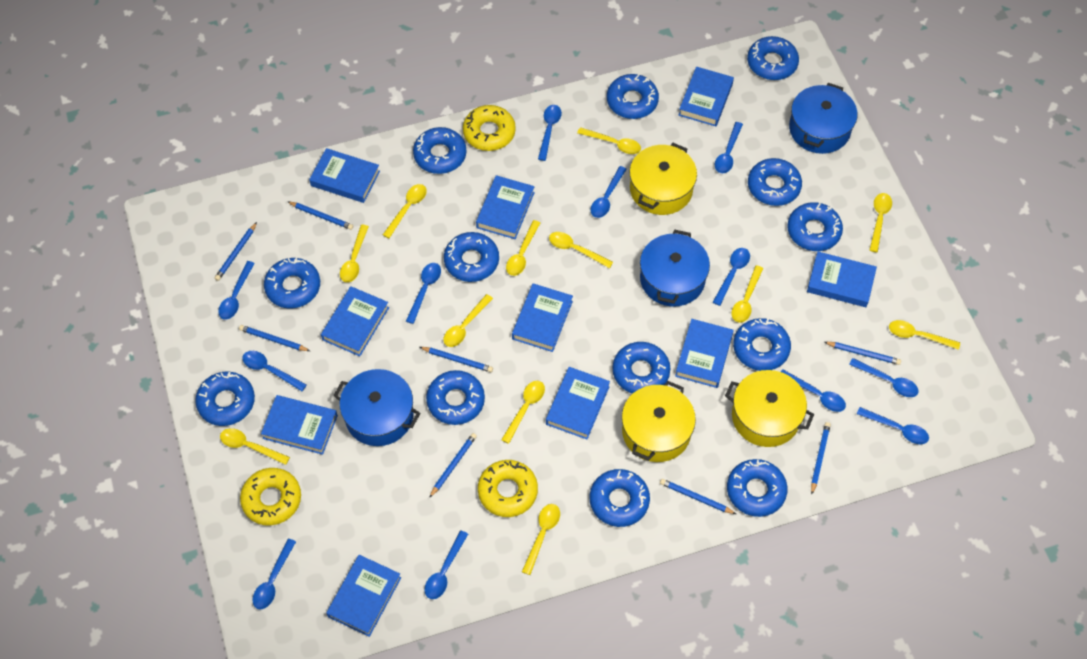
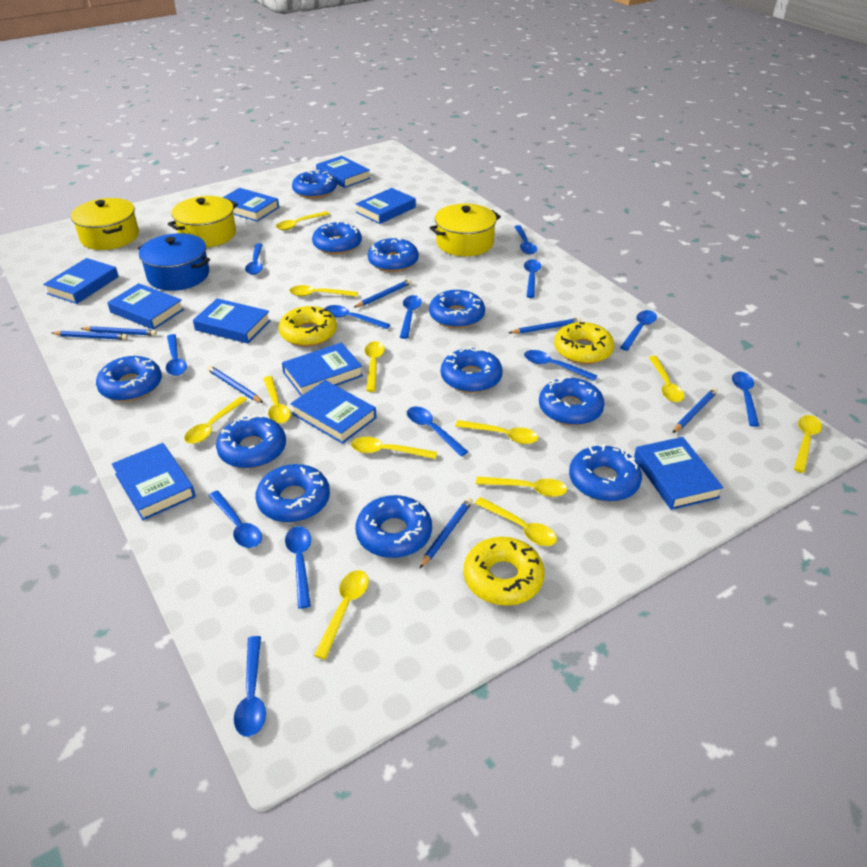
blue donut: [195,372,255,426] [264,258,320,308] [413,127,467,174] [426,370,485,425] [444,232,499,282] [590,469,650,527] [607,74,659,119] [613,342,670,394] [727,459,788,517] [733,318,791,371] [747,36,799,80] [748,158,802,206] [787,202,843,251] = 13 -> [96,356,162,401] [216,415,286,469] [256,464,330,523] [292,170,337,199] [312,221,362,254] [355,495,432,558] [368,238,419,272] [429,290,485,328] [441,347,503,393] [539,376,605,426] [569,444,642,502] = 11
blue pencil: [215,222,257,281] [239,325,310,351] [287,201,353,230] [420,347,493,372] [429,433,477,498] [660,479,736,514] [811,422,831,494] [825,342,901,365] = 8 -> [52,331,128,340] [80,326,157,336] [207,366,263,403] [353,279,412,308] [419,498,473,569] [509,318,581,334] [673,388,718,433] = 7
blue pot: [333,369,420,446] [640,230,710,307] [789,83,857,154] = 3 -> [138,233,210,291] = 1
blue spoon: [218,261,255,320] [243,351,307,391] [252,538,296,609] [406,263,441,324] [424,530,468,599] [538,105,562,161] [590,166,627,218] [713,248,750,306] [715,122,743,173] [781,369,846,412] [849,358,919,397] [857,407,929,444] = 12 -> [166,334,187,376] [208,491,262,548] [234,636,266,737] [245,243,263,275] [285,526,311,609] [325,305,390,329] [400,295,422,339] [407,406,468,456] [514,225,537,254] [524,259,541,298] [524,350,597,381] [620,310,657,351] [732,371,760,427] = 13

